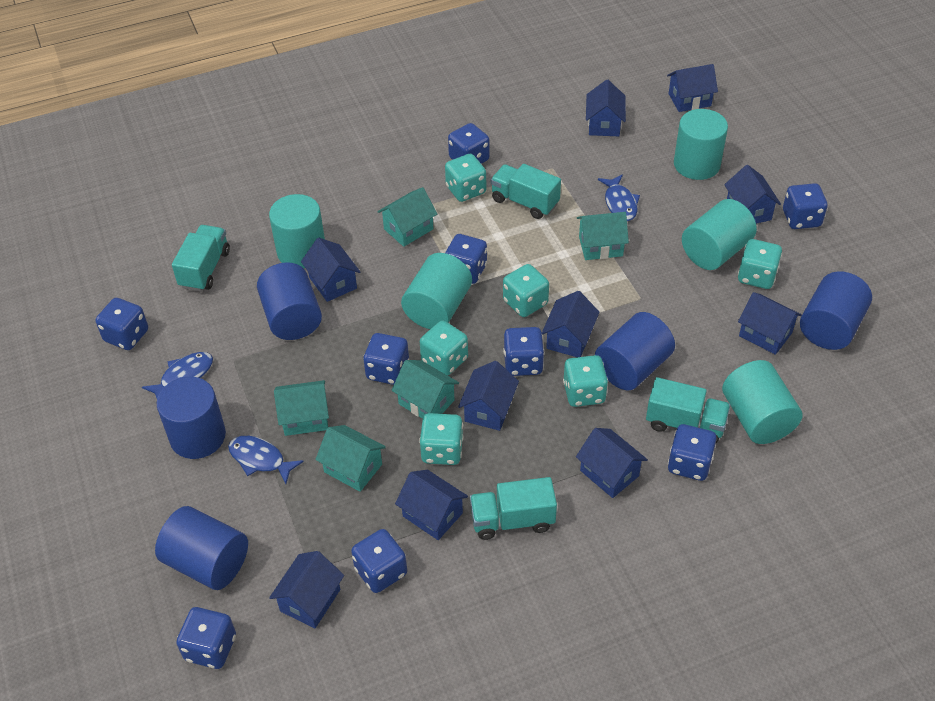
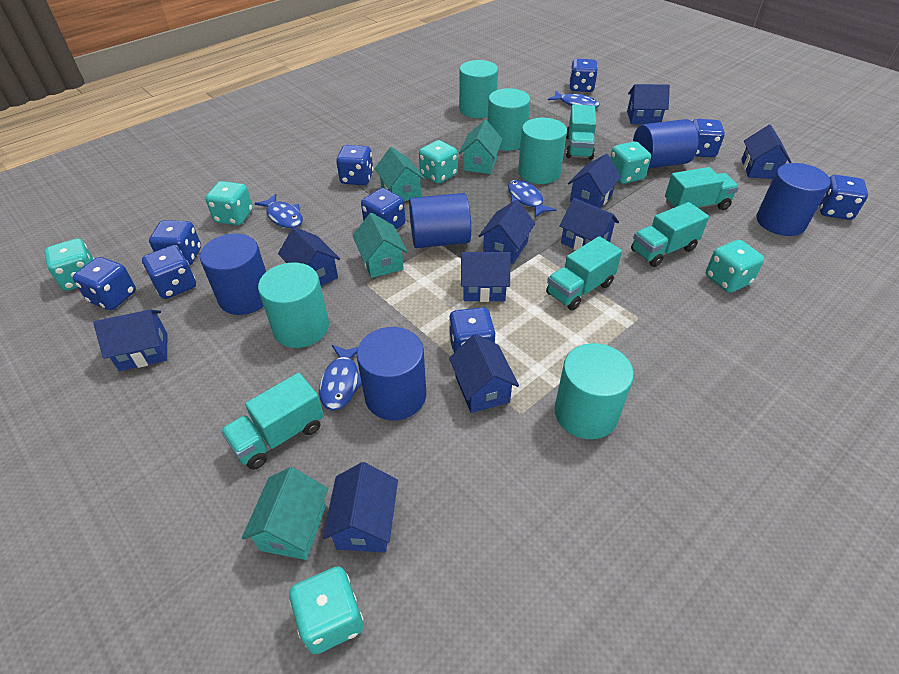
blue fish: [142,352,213,398] [228,436,304,484] [598,175,640,221] = 3 -> [254,194,303,228] [319,345,362,410] [508,180,556,218] [548,91,599,108] = 4
turquoise house: [274,380,329,436] [315,425,386,492] [377,187,437,247] [391,360,459,419] [577,212,629,260] = 5 -> [242,467,328,560] [352,213,408,278] [375,147,425,201] [459,120,503,174] = 4
turquoise truck: [172,225,230,291] [470,477,557,540] [491,164,561,219] [646,377,731,443] = 4 -> [221,373,324,470] [546,236,622,311] [566,104,596,160] [631,202,709,267] [665,167,739,210] = 5

